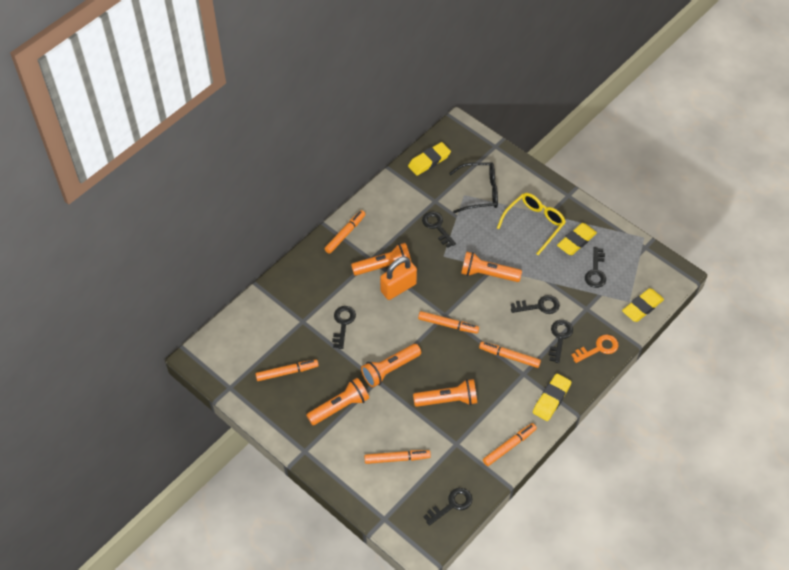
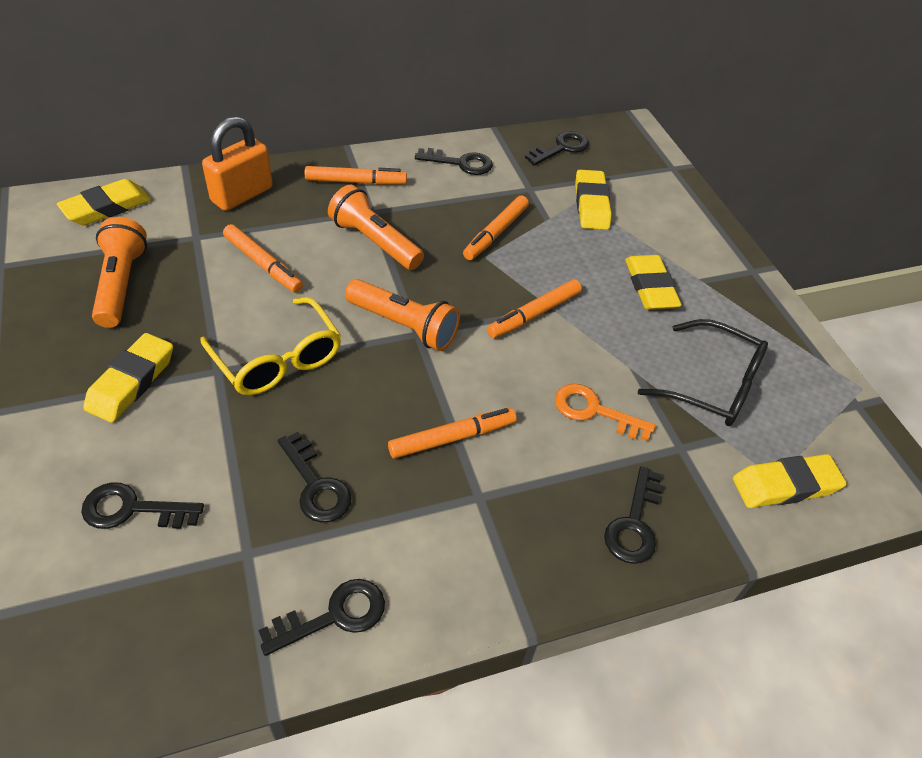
orange flashlight: [306,378,369,425] [351,243,411,275] [361,344,421,387] [413,379,477,407] [461,252,522,282] = 5 -> [92,217,147,328] [328,185,424,270] [345,279,460,351] = 3
orange marker: [255,360,319,381] [324,210,366,254] [364,450,431,464] [418,311,479,334] [479,342,541,368] [483,423,537,466] = 6 -> [223,224,303,293] [305,166,407,185] [388,408,517,459] [463,196,529,260] [487,279,582,338] = 5
yellow eraser: [408,142,451,176] [533,374,572,421] [557,223,597,255] [622,288,664,322] = 4 -> [57,179,151,225] [84,333,173,423] [575,170,612,230] [625,255,682,310] [733,454,847,508] = 5

